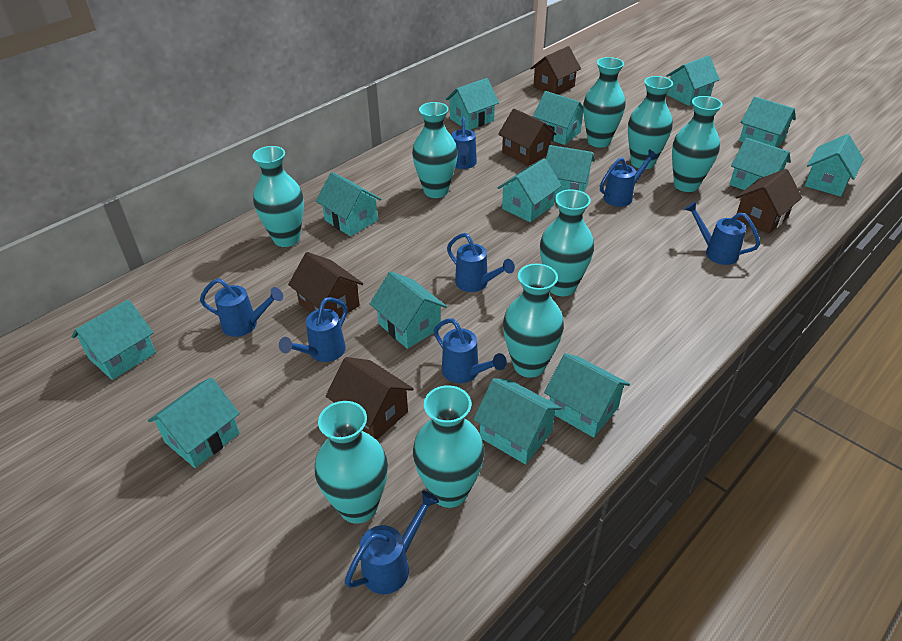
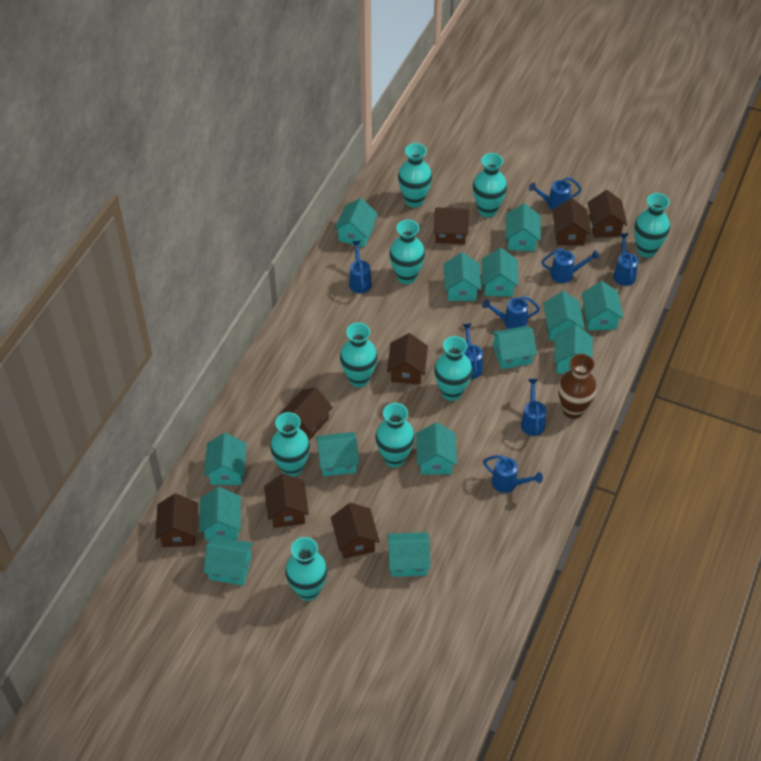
brown house: [288,252,363,318] [326,357,414,440] [498,108,556,166] [530,46,581,94] [736,169,802,234] = 5 -> [155,493,198,547] [264,473,309,528] [279,387,333,441] [331,503,380,559] [387,333,428,384] [434,207,470,244] [552,198,591,246] [588,190,627,238] = 8
brown vase: none = 0 -> [558,354,597,419] = 1

